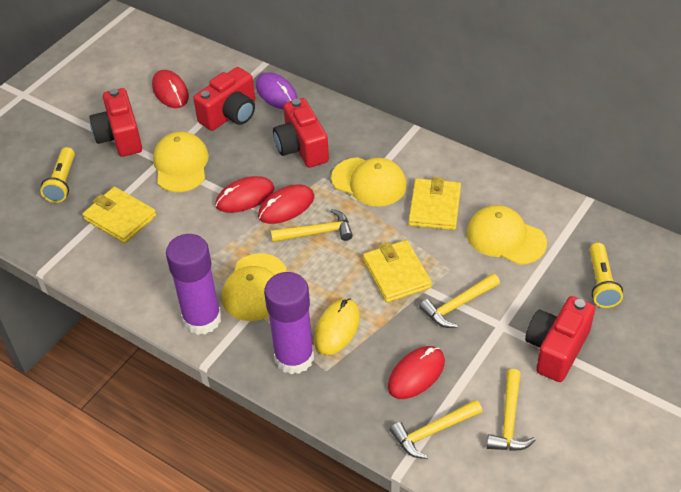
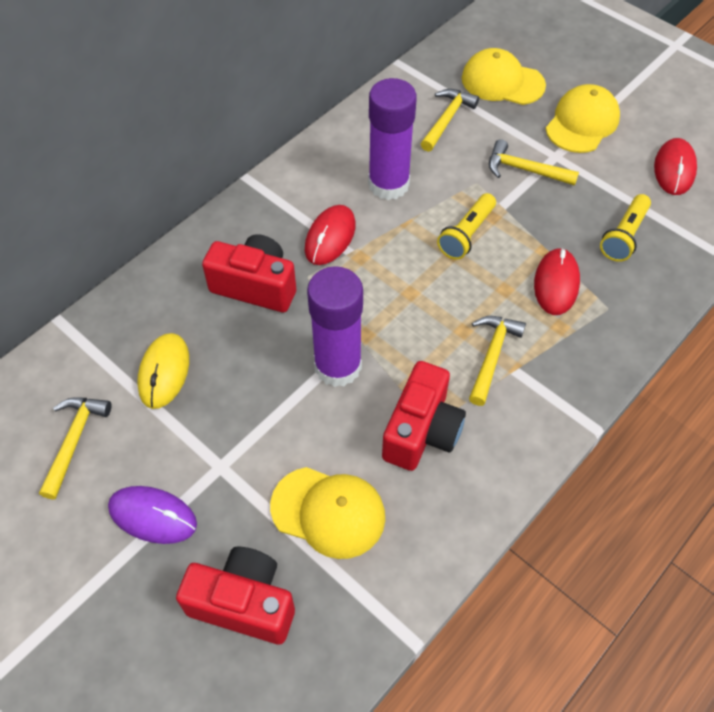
red camera: [89,88,142,157] [193,67,255,131] [273,98,329,168] [525,296,595,382] = 4 -> [176,547,295,644] [202,234,296,312] [382,361,466,471] = 3
red mouse: [152,70,189,108] [215,176,274,213] [258,185,314,224] [388,346,445,399] = 4 -> [305,205,356,265] [534,248,580,315] [654,138,697,195] = 3
yellow cap: [153,131,209,192] [222,253,287,321] [331,157,407,206] [467,205,547,265] = 4 -> [270,467,385,559] [462,48,546,105] [546,84,620,153] = 3
yellow wallet: [83,187,156,243] [363,240,432,303] [409,177,461,230] = 3 -> none = 0

